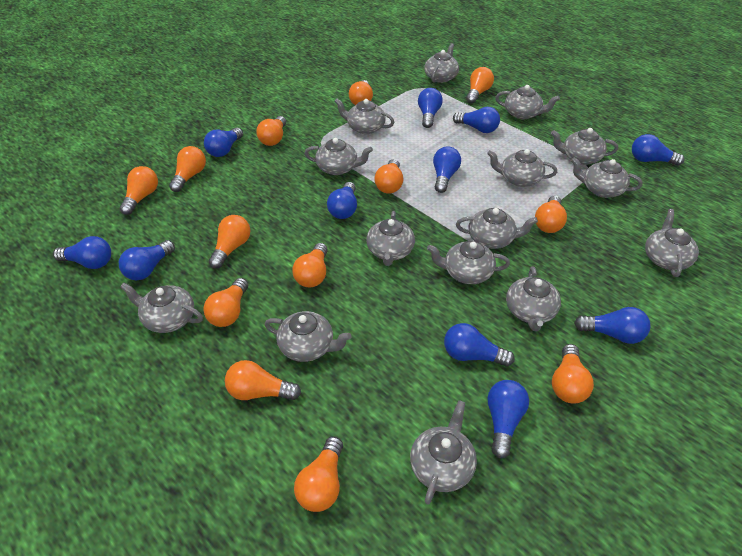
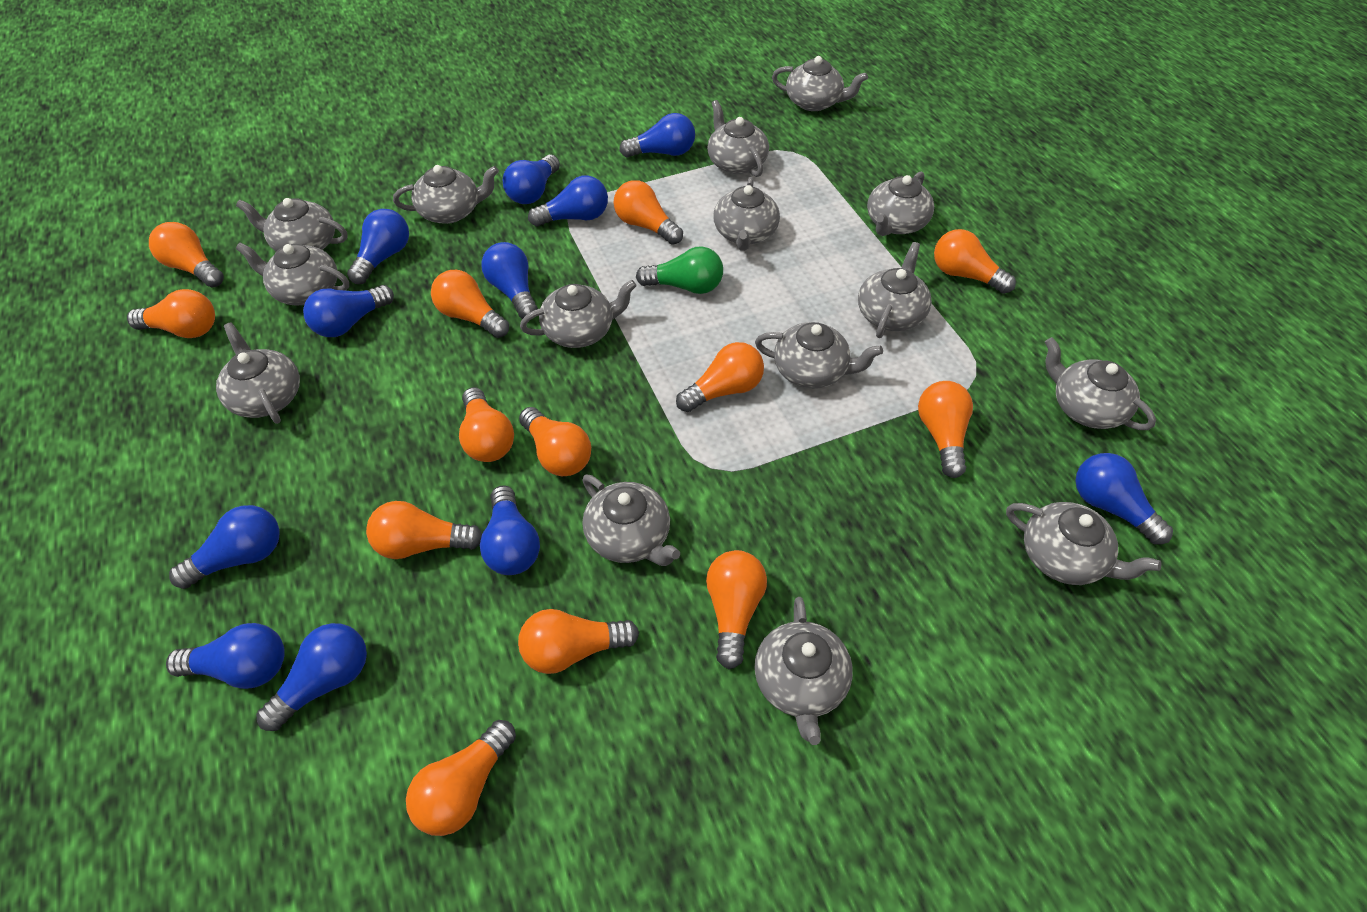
green light bulb: none = 0 -> [636,246,723,294] = 1

